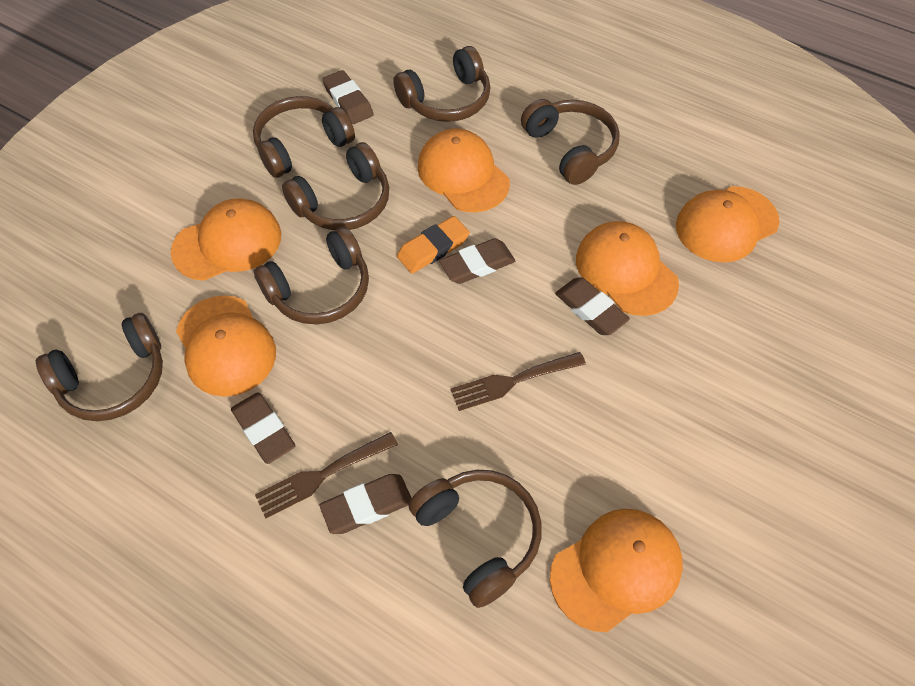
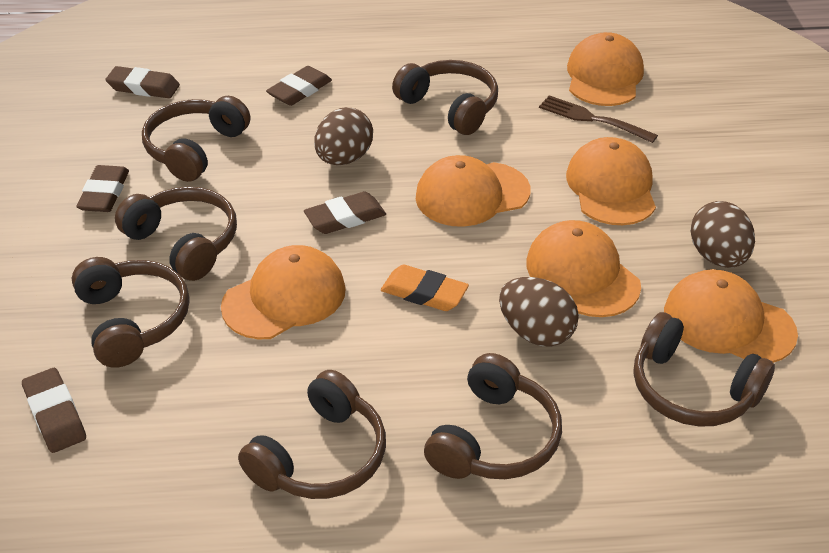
brown egg: none = 0 -> [314,107,373,165] [499,277,579,347] [690,201,755,268] = 3
brown fork: [255,432,398,518] [450,352,586,411] = 2 -> [539,95,658,143] = 1

